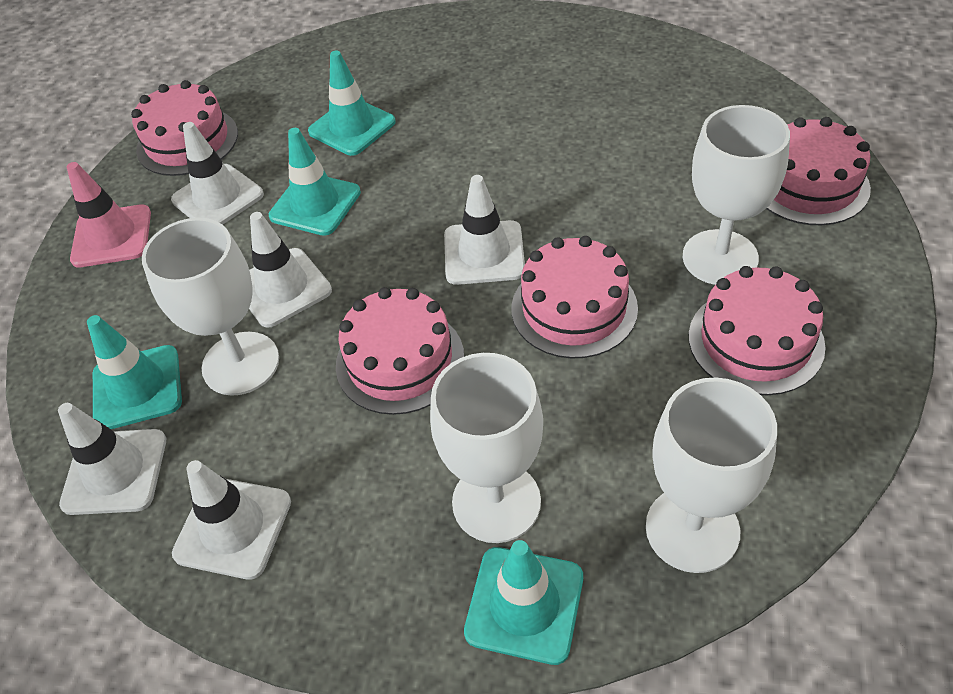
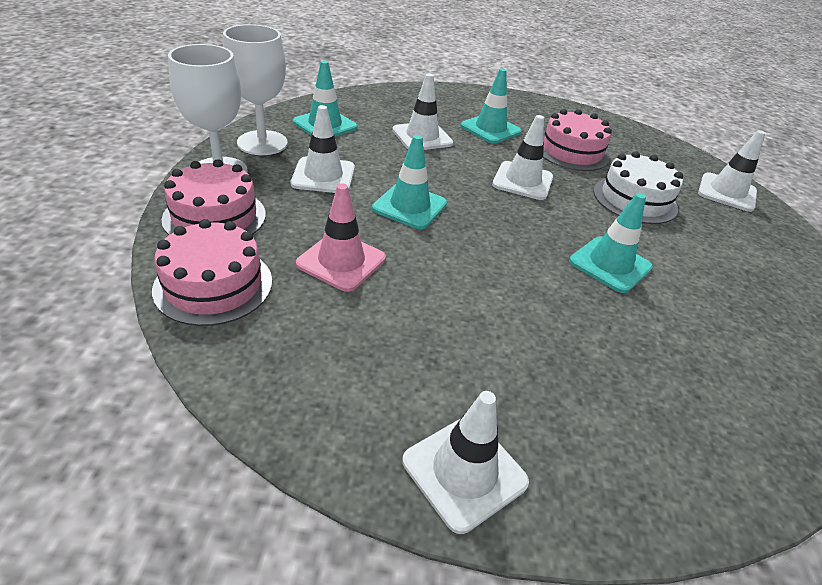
pink cake: [131,80,238,176] [336,287,464,415] [512,236,638,359] [689,266,826,395] [766,117,871,225] = 5 -> [152,219,272,326] [162,159,266,235] [543,109,612,171] = 3
white cake: none = 0 -> [593,152,683,224] = 1
white goblet: [142,218,279,396] [430,353,543,543] [646,377,777,573] [683,105,790,285] = 4 -> [168,44,248,172] [223,24,288,155] = 2

